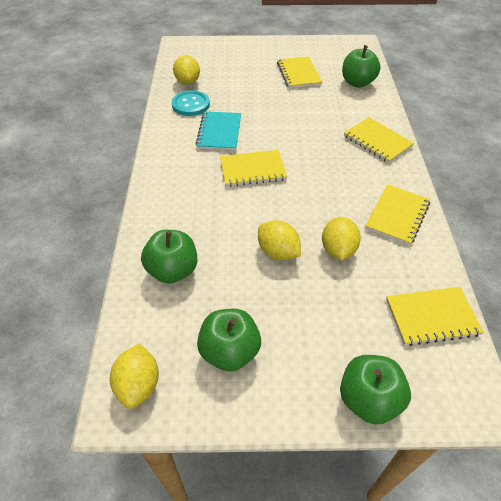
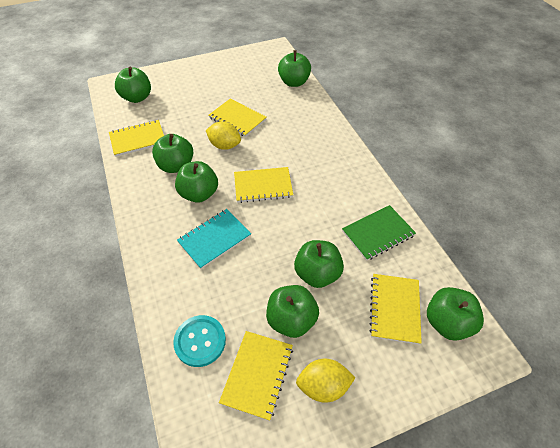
green apple: [141,230,197,284] [197,309,261,372] [340,355,411,425] [342,45,381,88] = 4 -> [115,67,151,103] [152,134,193,173] [175,161,218,203] [266,285,319,338] [278,50,311,87] [294,240,344,288] [427,287,484,341] = 7
green notebook: none = 0 -> [342,205,416,261] = 1
yellow lemon: [110,344,159,409] [173,55,200,85] [258,220,301,260] [322,217,361,260] = 4 -> [206,122,241,150] [296,359,356,403] = 2

